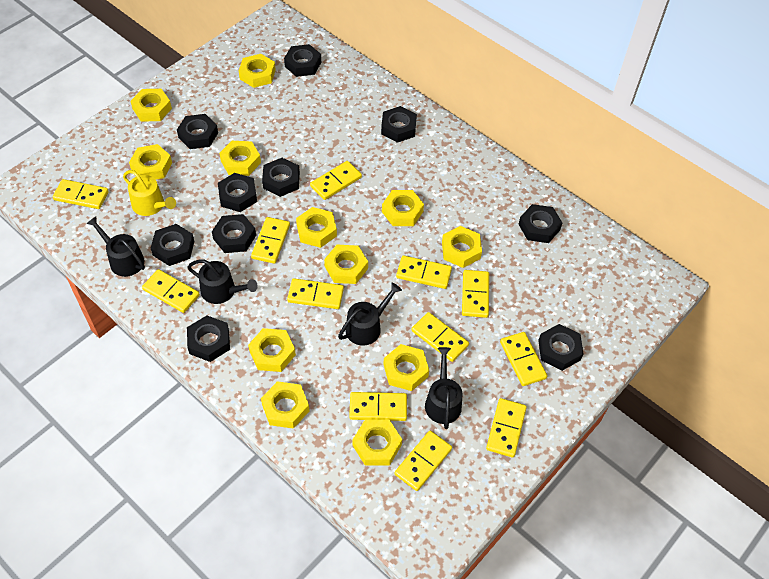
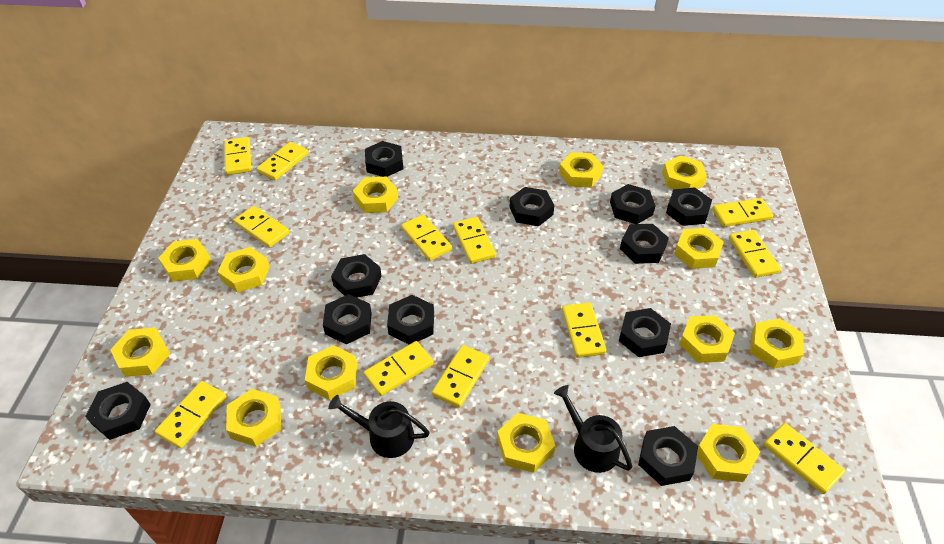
black nut: [151,224,194,266] [177,114,218,149] [187,315,230,362] [212,214,256,253] [218,173,257,212] [262,158,300,197] [284,44,321,77] [381,106,417,143] [518,204,562,243] [538,324,584,371] = 10 -> [85,382,151,440] [323,294,372,344] [331,254,382,298] [365,141,403,177] [387,295,434,344] [510,187,554,226] [610,184,656,224] [619,308,671,357] [620,224,669,264] [638,426,698,486] [666,187,712,226] = 11
black watering can: [86,216,145,277] [187,259,258,304] [338,283,402,346] [425,347,463,429] = 4 -> [328,395,430,458] [554,385,632,473] = 2
yellow nut: [129,144,172,180] [130,89,172,122] [219,141,261,176] [239,54,276,88] [248,328,296,372] [261,381,309,429] [296,207,337,248] [324,245,368,284] [352,420,402,466] [382,190,424,226] [383,344,429,391] [442,226,482,268] = 12 -> [110,327,170,377] [159,239,212,282] [218,247,270,293] [226,389,281,447] [305,345,358,400] [353,177,398,213] [497,413,555,473] [559,152,603,187] [662,156,707,189] [674,228,724,269] [679,315,735,363] [697,424,760,482] [750,318,803,369] = 13
yellow watering can: [123,170,176,216] = 1 -> none = 0

